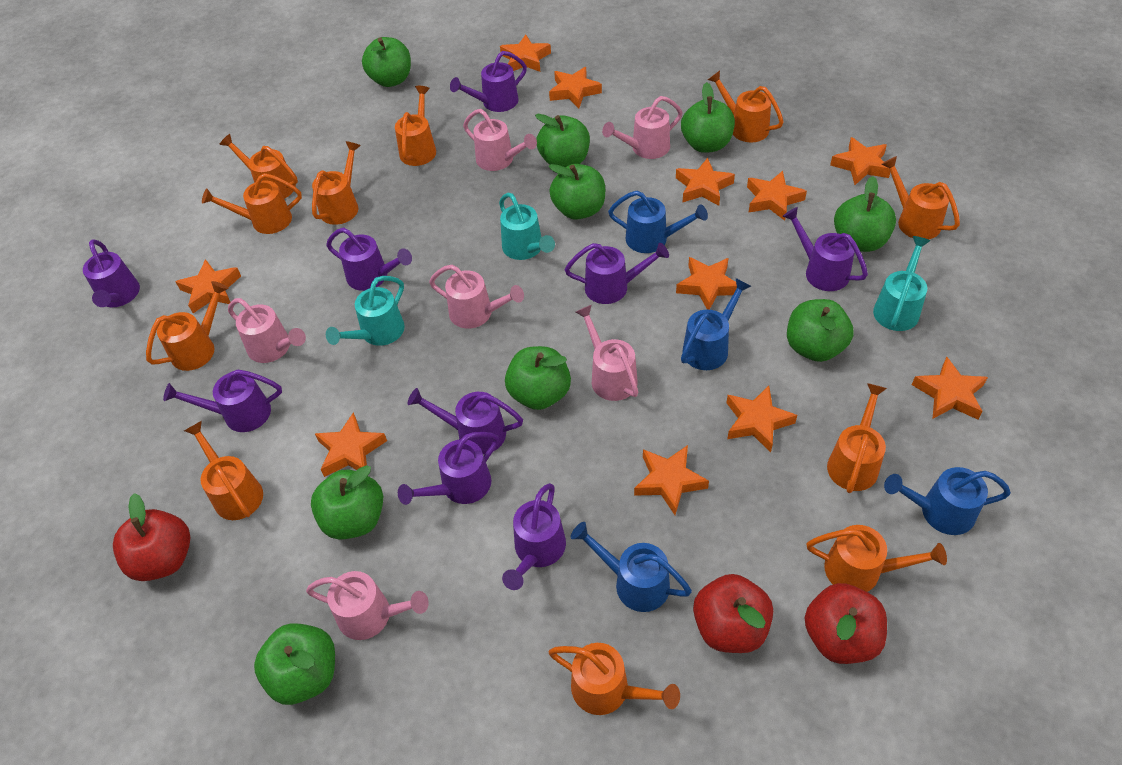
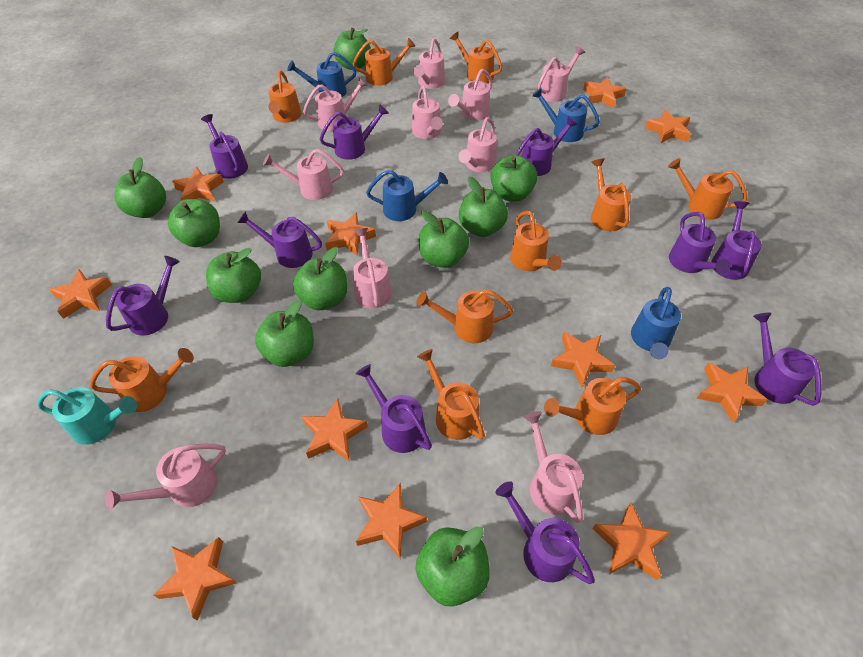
green apple: [254,623,335,705] [311,465,383,540] [362,37,411,87] [505,346,571,410] [535,114,590,167] [548,164,605,220] [681,82,735,153] [787,299,854,362] [834,176,896,252] = 9 -> [115,157,166,218] [168,199,220,247] [206,248,261,303] [255,300,314,367] [293,247,347,310] [333,28,371,70] [415,526,490,607] [418,210,469,268] [459,177,508,237] [491,155,537,202] = 10
orange watering can: [146,281,229,371] [184,421,263,520] [202,173,302,234] [219,134,298,199] [312,141,361,225] [395,86,436,166] [548,643,680,715] [708,71,784,142] [807,525,947,592] [827,383,887,493] [881,156,960,239] = 11 -> [90,348,194,412] [268,70,302,123] [353,38,416,86] [416,289,513,343] [417,349,485,440] [450,31,502,84] [510,211,562,271] [544,377,641,435] [591,158,631,231] [668,158,748,220] = 10
pink watering can: [228,298,306,363] [306,571,429,640] [429,265,524,329] [463,109,537,171] [576,305,638,401] [602,96,683,159] = 6 -> [105,443,226,510] [263,149,344,200] [303,77,367,131] [353,228,392,309] [412,86,443,139] [414,38,445,89] [448,69,493,121] [458,117,497,172] [523,411,583,523] [538,46,585,102] = 10
purple watering can: [83,239,140,307] [163,369,282,432] [326,228,412,291] [398,432,499,505] [407,388,523,454] [450,51,527,112] [502,483,566,590] [565,243,669,304] [782,207,868,291] = 9 -> [106,256,180,336] [201,114,248,179] [237,211,322,268] [320,105,389,160] [356,364,432,453] [496,481,595,584] [516,117,577,176] [669,212,730,274] [711,201,762,280] [753,312,821,406] = 10
red apple: [113,493,190,581] [693,574,773,653] [805,583,887,664] = 3 -> none = 0
turquoise watering can: [326,276,405,346] [499,193,555,260] [873,236,930,331] = 3 -> [37,387,137,445] = 1

